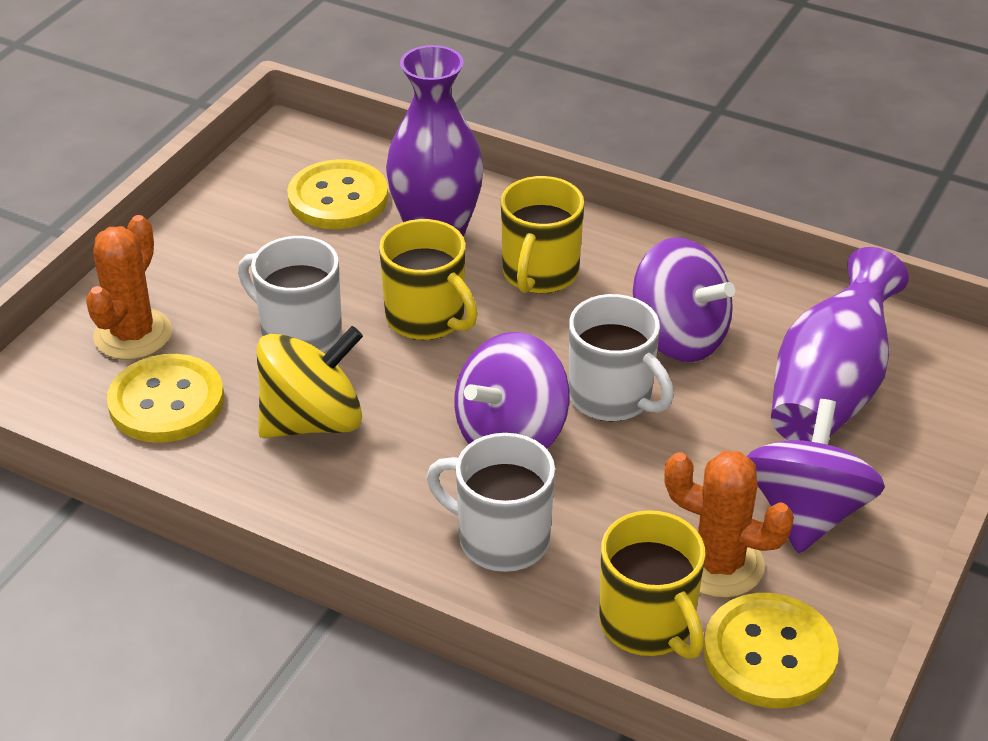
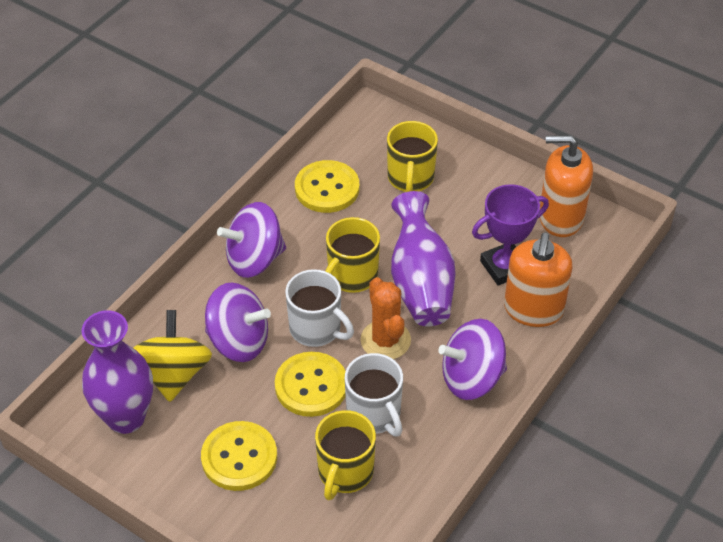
orange cactus: [86,215,172,360] [664,451,794,598] = 2 -> [361,277,411,359] = 1
orange soap dispenser: none = 0 -> [504,232,572,327] [539,135,593,237] = 2
purple trophy: none = 0 -> [472,184,549,286] = 1
white mug: [238,236,342,352] [427,433,555,572] [569,294,674,421] = 3 -> [285,269,354,347] [345,353,403,437] = 2

